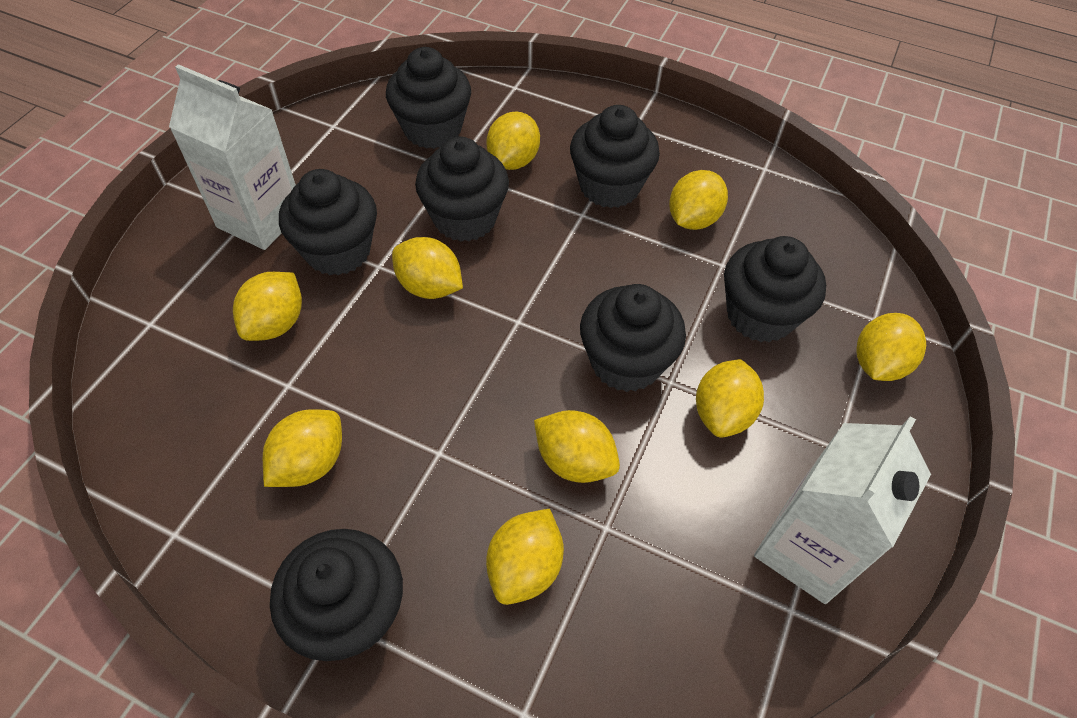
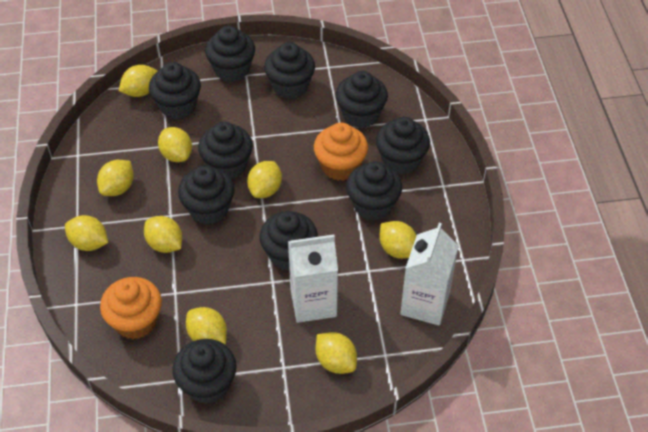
black cupcake: [270,529,403,661] [279,169,377,276] [386,47,471,149] [415,137,509,242] [570,105,660,208] [580,284,686,392] [724,236,826,343] = 7 -> [149,62,201,119] [172,339,237,404] [178,165,235,224] [198,122,253,179] [205,26,255,82] [259,211,318,271] [264,42,315,99] [336,71,388,128] [346,161,402,220] [376,117,430,175] = 10
orange cupcake: none = 0 -> [100,277,162,339] [314,123,368,181] = 2

